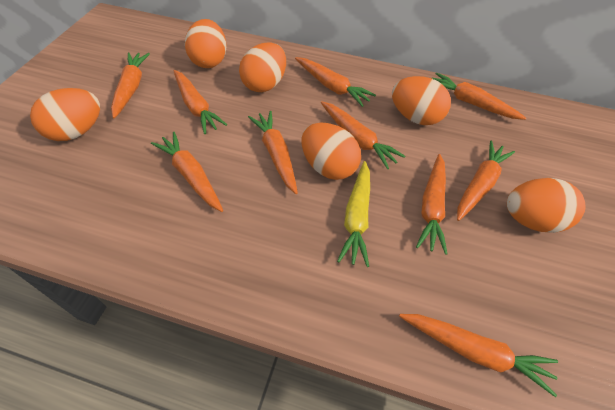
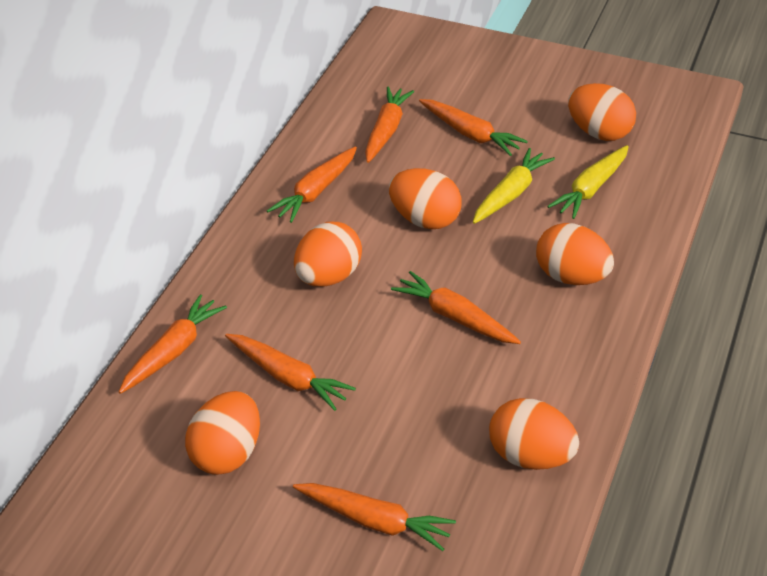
orange carrot: [111,53,150,118] [151,132,223,212] [174,70,228,134] [248,111,298,194] [295,57,376,107] [321,101,405,169] [399,314,558,397] [416,154,447,255] [432,72,526,120] [457,140,515,221] = 10 -> [119,294,227,394] [225,334,356,411] [267,146,357,223] [293,483,456,551] [365,86,414,163] [391,271,521,344] [419,99,528,156] = 7
yellow carrot: [337,161,370,267] = 1 -> [473,148,555,224] [547,145,629,219] = 2

